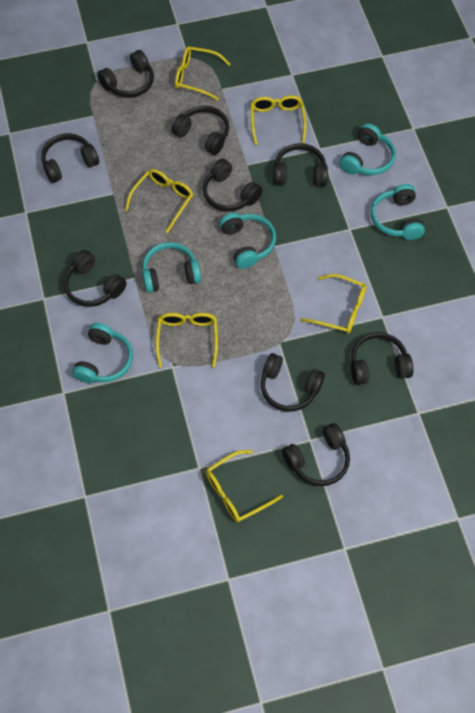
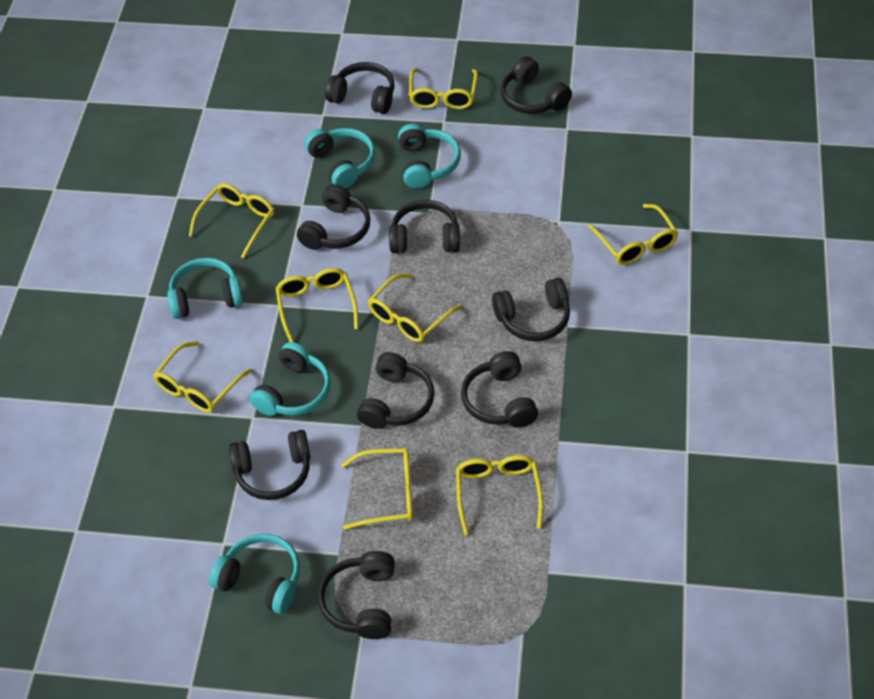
yellow glasses: [125,169,193,233] [156,313,218,368] [175,46,230,100] [206,450,283,522] [251,95,307,145] [301,274,367,334] = 6 -> [153,341,252,413] [189,183,274,258] [276,268,359,342] [341,448,413,530] [368,274,462,342] [409,68,478,109] [456,455,543,535] [588,204,678,265] = 8

